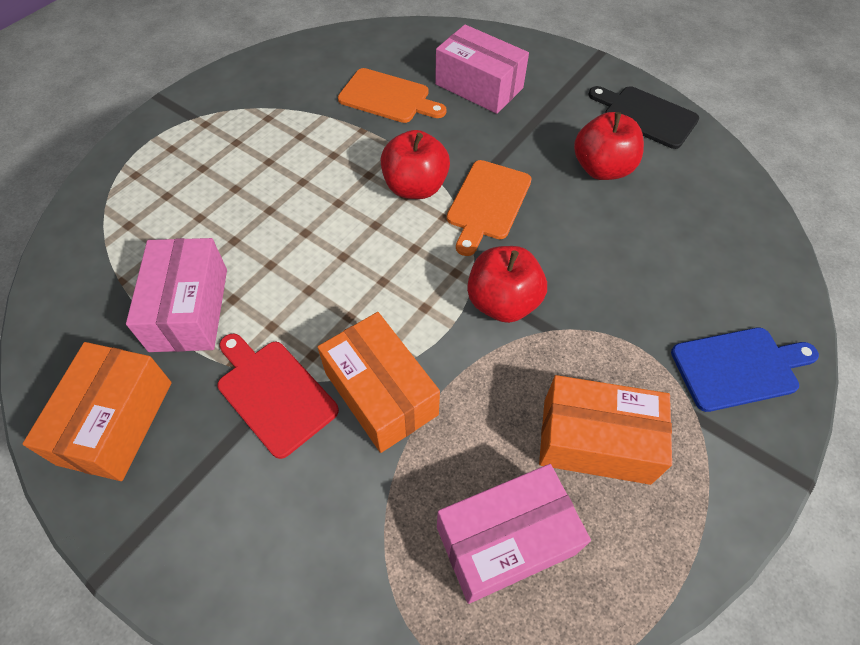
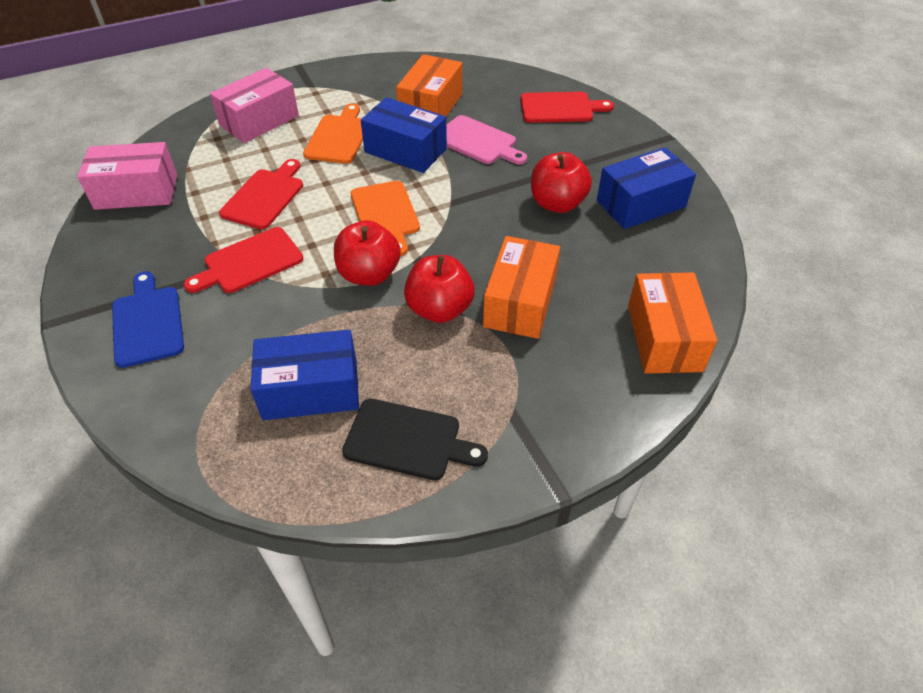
blue box: none = 0 -> [250,330,359,420] [361,97,447,173] [597,147,696,229] = 3
pink box: [126,238,227,352] [435,24,529,114] [437,464,591,604] = 3 -> [77,142,177,210] [210,68,299,143] = 2
pink cutting board: none = 0 -> [446,115,527,164] = 1
red cutting board: [218,333,339,459] = 1 -> [184,227,303,293] [219,159,303,229] [520,92,614,123] = 3

